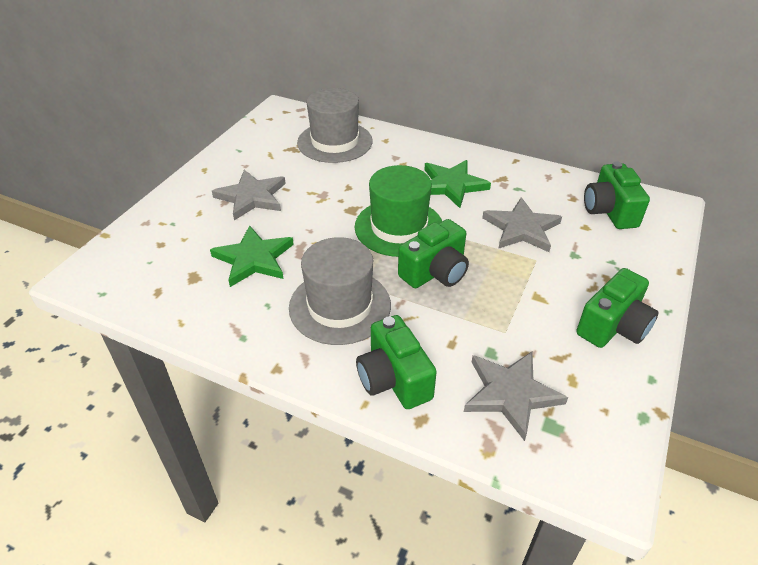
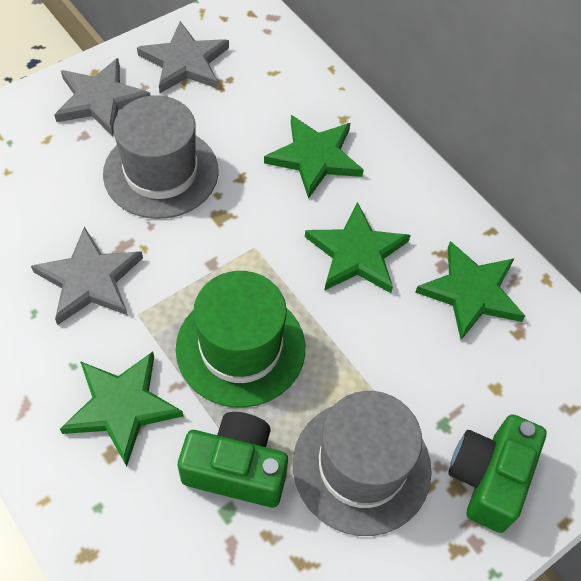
green camera: [356,315,437,409] [398,219,469,288] [576,268,658,348] [584,161,650,229] = 4 -> [178,412,288,507] [449,414,547,533] = 2
green star: [210,225,294,287] [424,160,491,208] = 2 -> [60,352,183,466] [264,115,364,199] [305,202,411,293] [415,241,525,340] = 4

